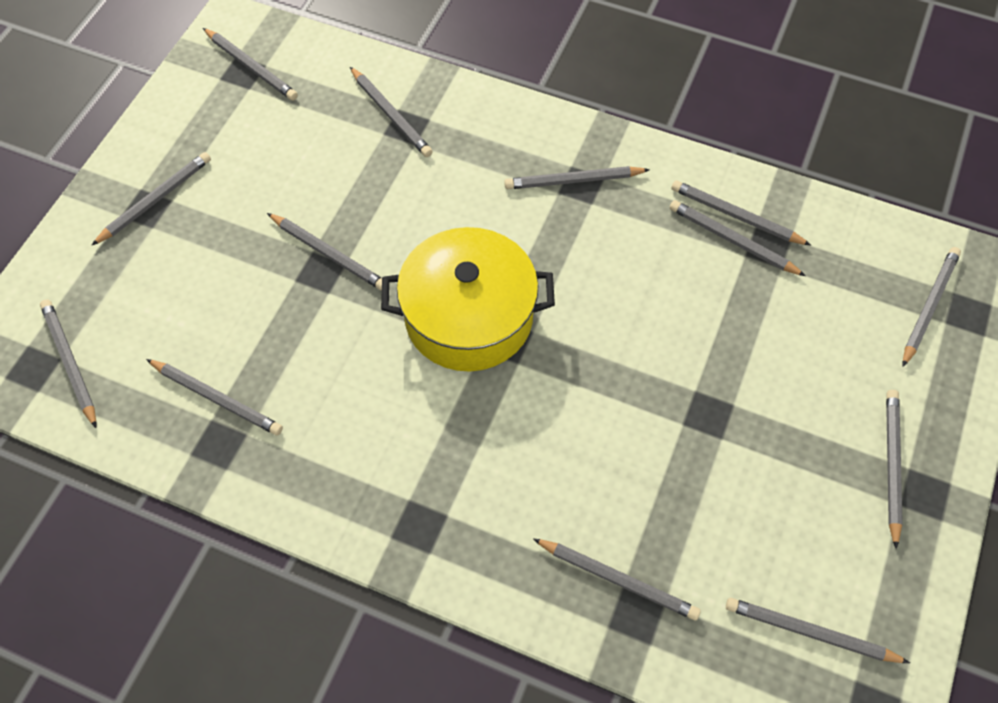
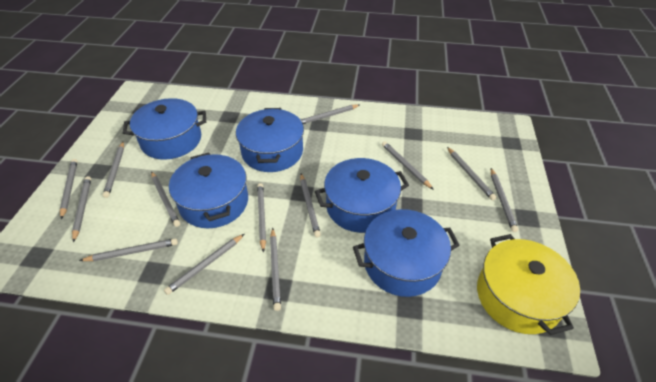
blue pot: none = 0 -> [123,98,206,160] [169,153,248,228] [236,108,304,172] [315,158,409,233] [353,209,460,297] = 5

